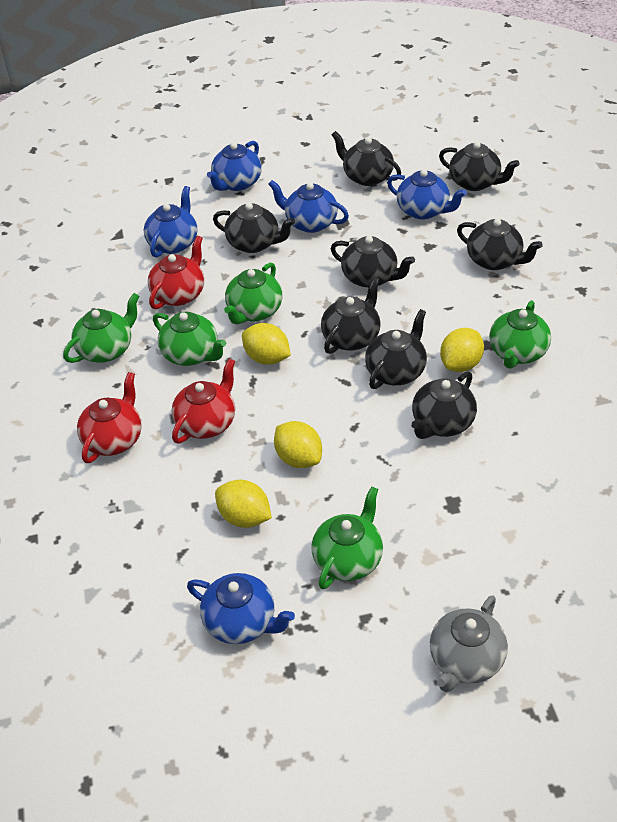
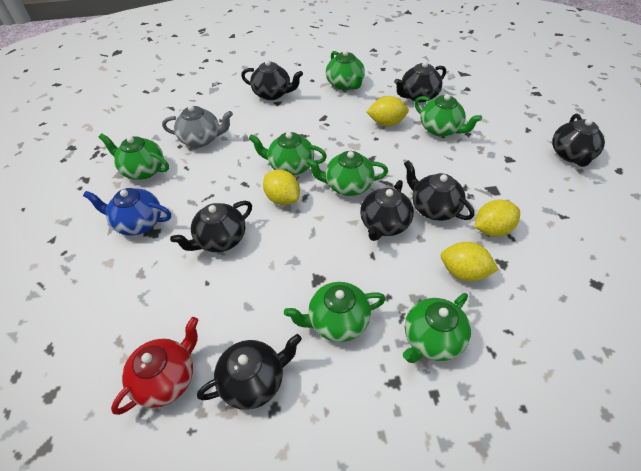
black teapot: [213,203,295,253] [321,277,380,354] [331,236,415,288] [332,131,401,186] [365,309,427,389] [411,371,477,439] [439,142,520,191] [457,218,543,270] = 8 -> [170,201,252,252] [197,334,302,410] [241,60,303,100] [360,180,414,241] [394,61,446,102] [404,160,474,221] [552,114,605,167] = 7
blue teapot: [144,186,198,258] [187,573,295,644] [207,141,262,191] [268,180,349,233] [387,169,467,220] = 5 -> [83,188,171,236] = 1
green teapot: [63,293,140,363] [153,312,226,366] [224,262,283,325] [311,486,383,590] [489,300,551,369] = 5 -> [99,133,169,180] [248,132,327,175] [284,282,386,342] [306,151,388,196] [326,50,365,90] [403,293,471,363] [414,94,482,137] = 7
red teapot: [77,372,142,463] [148,236,204,309] [172,358,235,443] = 3 -> [111,317,198,415] = 1

